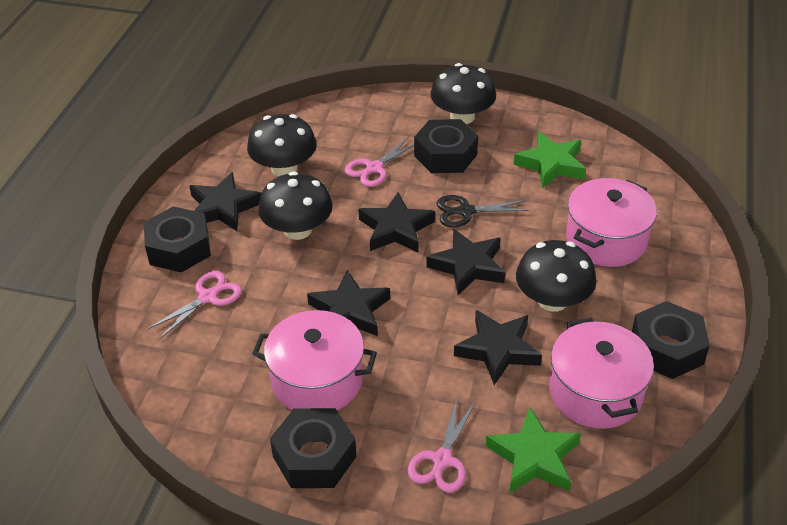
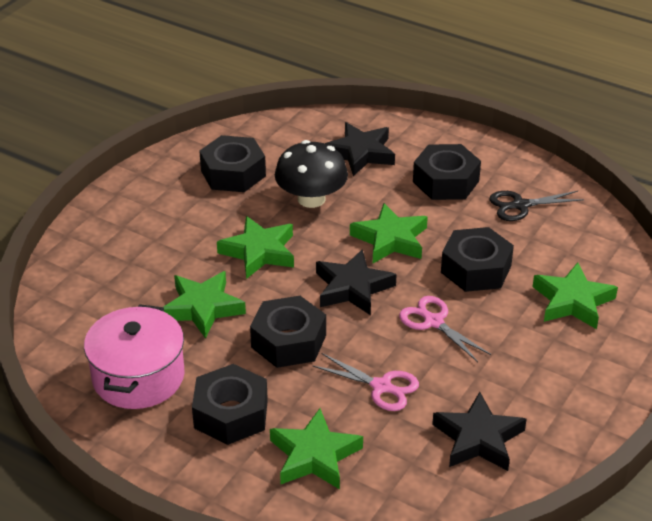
black mushroom: [247,114,317,176] [258,171,333,240] [431,63,496,124] [516,240,597,312] = 4 -> [275,140,348,208] = 1
black nut: [144,206,211,273] [270,408,357,488] [414,119,478,173] [632,301,710,379] = 4 -> [192,364,268,445] [199,135,266,192] [250,296,326,368] [413,144,481,200] [441,227,514,292] = 5
black star: [189,172,261,231] [307,270,390,336] [358,192,435,252] [426,229,505,295] [454,310,542,385] = 5 -> [316,249,397,315] [325,122,395,176] [432,392,527,471] = 3
green star: [486,407,581,493] [514,132,586,188] = 2 -> [163,271,246,339] [217,216,294,279] [270,408,363,489] [350,203,428,263] [533,262,618,329] = 5
pink pot: [252,310,377,410] [549,318,654,429] [566,178,657,267] = 3 -> [84,304,185,409] = 1
pink scissors: [148,271,242,339] [345,137,414,187] [408,399,476,493] = 3 -> [312,353,419,411] [399,296,491,362] = 2

